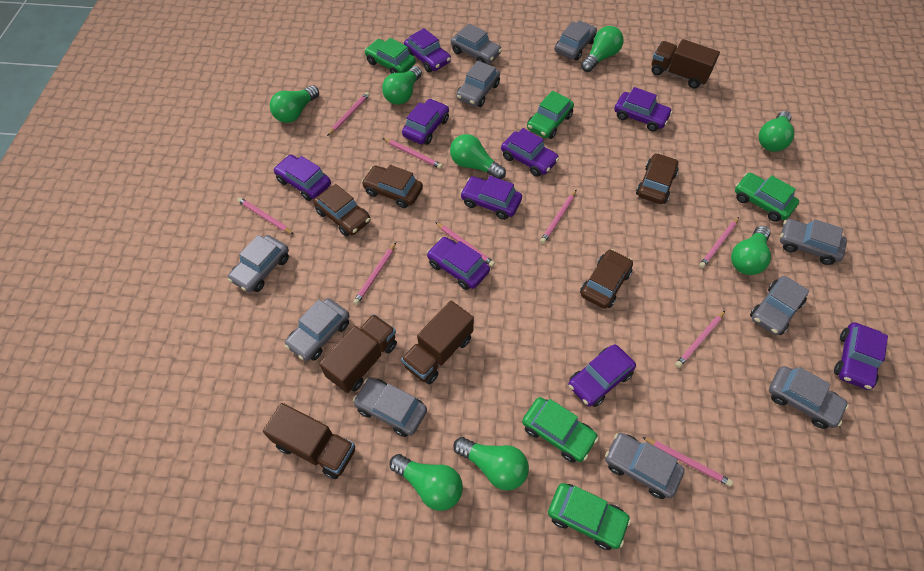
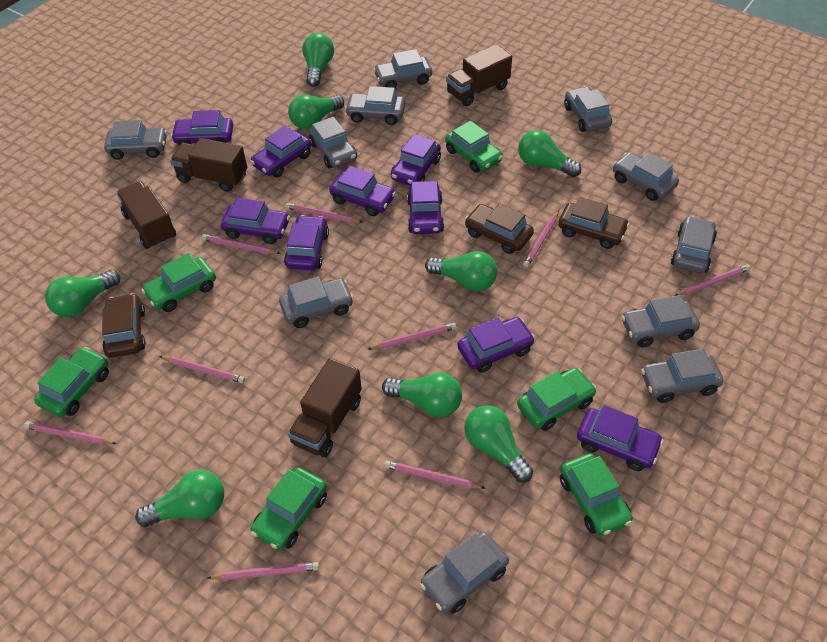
brown car: [314,184,370,237] [362,165,423,208] [580,249,633,309] [636,153,679,204] = 4 -> [102,293,146,358] [465,204,534,254] [558,197,629,249] = 3
green car: [365,38,416,74] [522,397,598,463] [527,91,574,139] [548,483,631,550] [735,173,799,222] = 5 -> [34,347,109,417] [142,253,216,312] [251,467,327,550] [445,121,503,173] [517,368,597,431] [560,453,633,536] = 6
grey car: [228,235,289,293] [285,298,350,361] [353,378,427,437] [451,24,502,64] [456,61,500,107] [555,21,597,61] [605,433,685,499] [750,276,809,335] [769,366,849,429] [780,219,847,265] = 10 -> [104,120,167,160] [279,276,354,328] [308,117,358,168] [345,86,405,125] [373,49,432,88] [420,532,509,614] [564,86,612,132] [613,152,679,201] [621,295,700,347] [641,349,723,403] [671,216,717,273] = 11

